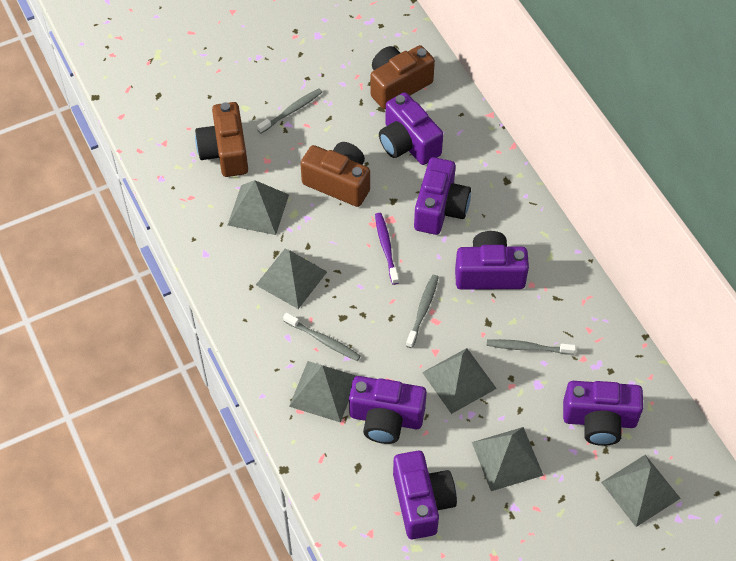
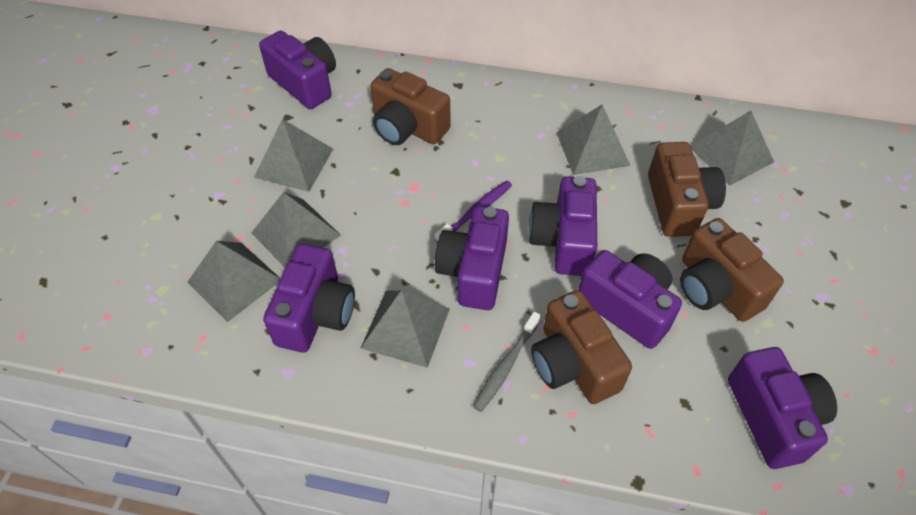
brown camera: [195,102,248,177] [300,142,370,207] [370,45,435,109] = 3 -> [370,68,451,145] [531,290,632,404] [648,142,726,237] [680,218,784,322] = 4
grey toothbrush: [257,88,322,133] [283,313,361,361] [406,275,439,348] [487,339,576,355] = 4 -> [473,311,541,412] = 1

